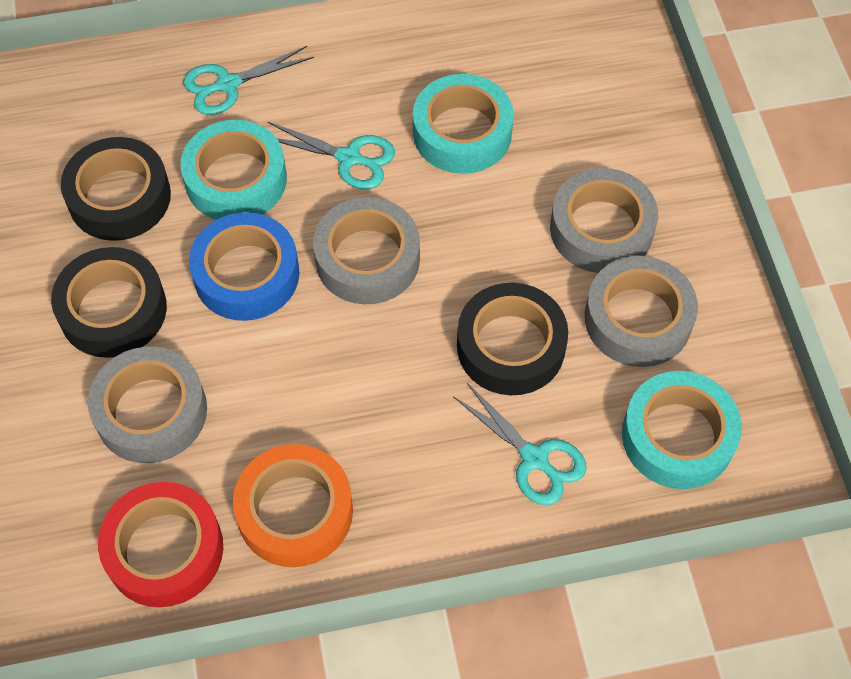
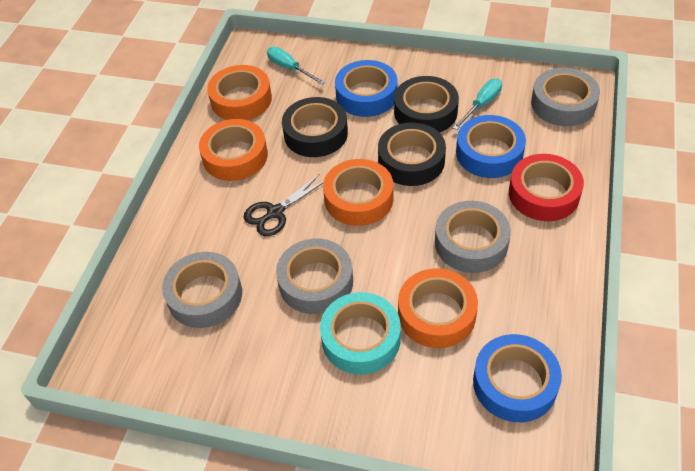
black scissors: none = 0 -> [243,174,324,236] = 1
blue tape: [189,212,299,321] = 1 -> [335,60,398,117] [456,115,526,178] [473,334,562,422] = 3
orange tape: [233,444,353,567] = 1 -> [199,119,268,181] [207,65,272,120] [323,159,393,226] [398,268,478,348] = 4
turquoise scissors: [183,46,314,115] [268,122,395,189] [453,383,587,505] = 3 -> none = 0
turquoise screwdriver: none = 0 -> [267,47,325,85] [453,78,502,130] = 2
turquoise tape: [181,120,287,220] [413,74,514,174] [622,371,742,489] = 3 -> [320,292,401,374] = 1

